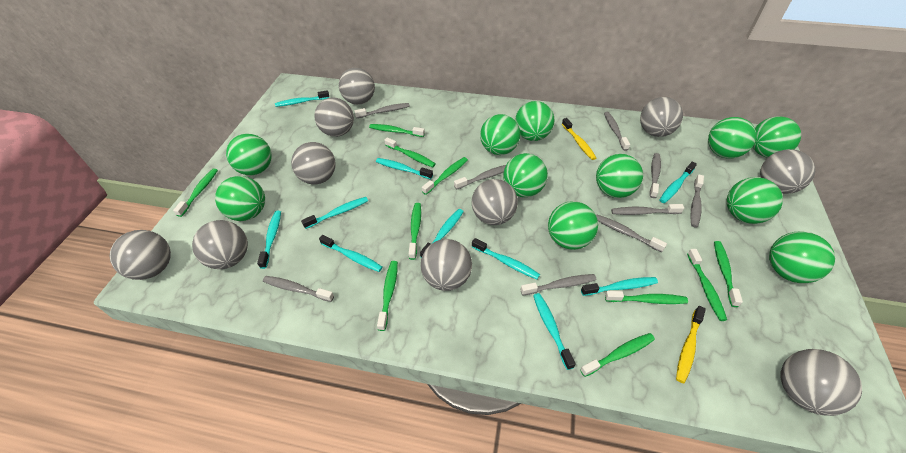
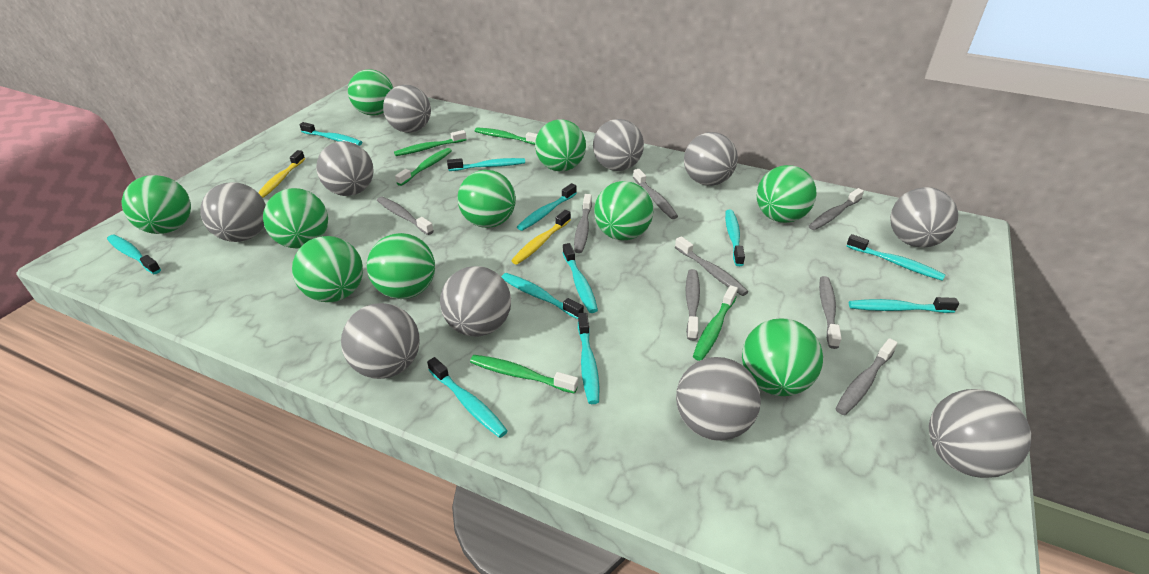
green ball: [215,176,265,221] [226,134,271,175] [480,114,520,155] [503,153,548,197] [515,101,554,141] [548,201,598,250] [596,154,643,198] [708,117,756,159] [727,177,783,224] [753,116,801,158] [769,231,835,283] = 11 -> [121,175,191,234] [263,188,328,248] [292,236,363,302] [348,69,393,116] [367,233,435,299] [458,170,516,228] [535,119,586,171] [594,181,653,240] [742,318,823,396] [757,165,817,223] = 10
green toothbrush: [173,168,218,217] [369,124,425,137] [377,261,398,331] [384,137,436,167] [409,203,421,260] [422,157,468,195] [580,333,655,377] [605,291,688,304] [687,249,727,321] [714,241,743,307] = 10 -> [394,130,466,156] [395,148,452,186] [470,355,578,394] [475,128,537,145] [693,285,738,361] = 5
grey toothbrush: [263,276,334,302] [355,103,410,118] [454,165,506,190] [521,274,597,296] [596,215,667,252] [604,112,630,151] [611,204,684,215] [650,153,661,198] [690,174,704,228] = 9 -> [377,197,434,235] [574,194,592,253] [633,169,678,219] [675,236,748,296] [686,269,700,341] [809,188,864,230] [819,276,841,349] [836,338,898,415] = 8
turquoise toothbrush: [257,211,281,269] [275,90,329,107] [301,197,368,229] [319,235,383,272] [376,158,433,179] [420,209,464,258] [472,238,540,279] [533,293,576,370] [581,277,658,296] [660,161,697,203] = 10 -> [107,235,161,274] [299,122,362,146] [427,357,508,438] [447,158,525,171] [501,273,584,319] [517,183,577,231] [562,243,598,313] [578,313,599,404] [725,210,745,266] [846,234,945,281] [849,297,959,313] = 11

